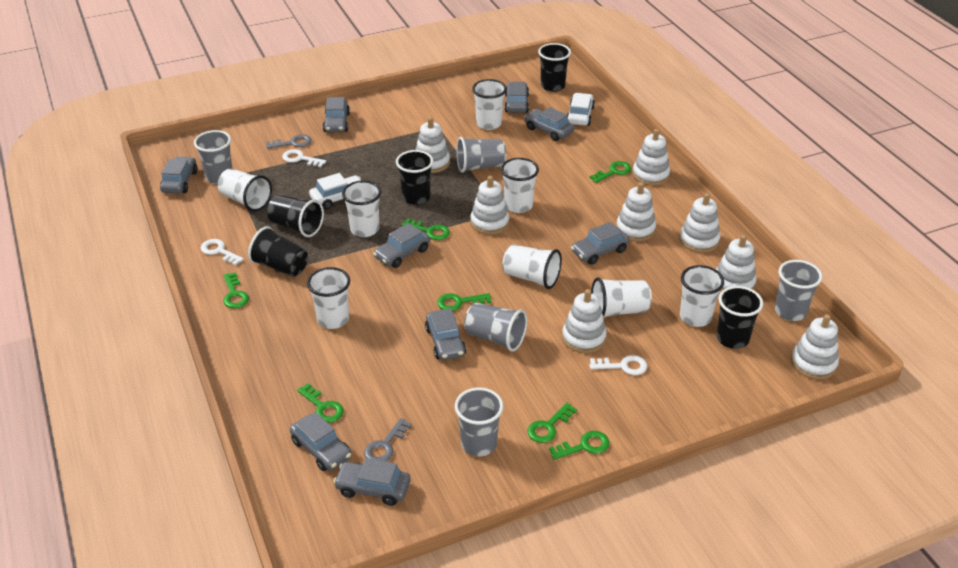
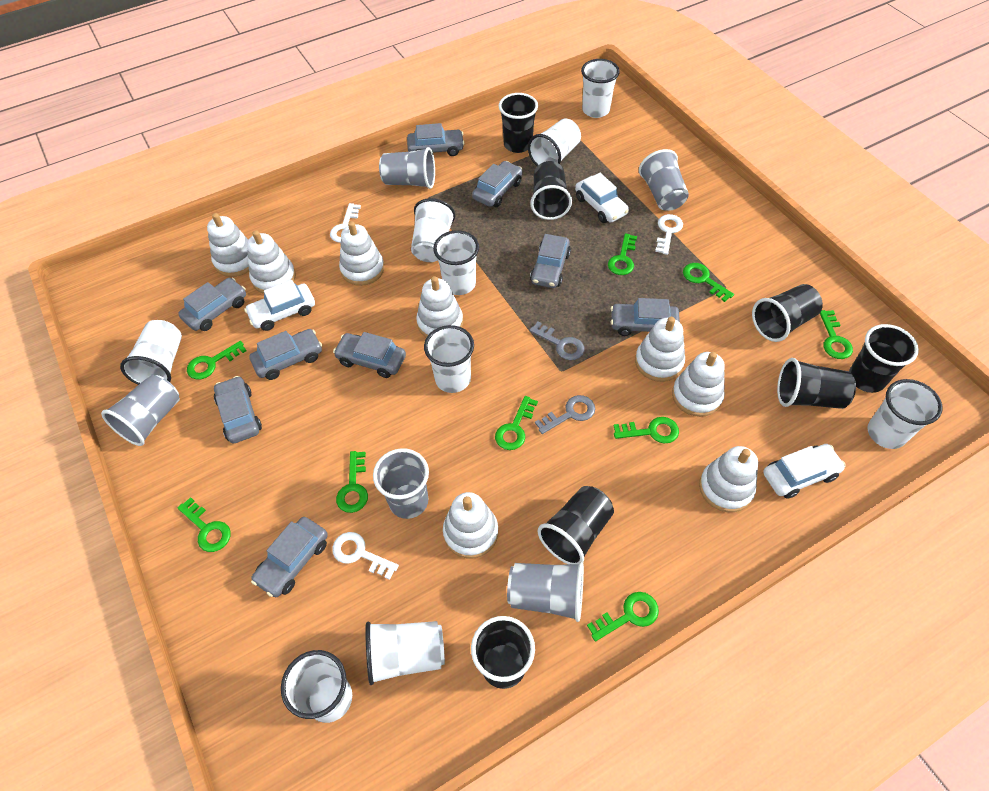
black cup: [248,226,308,277] [267,194,324,237] [396,150,433,205] [538,43,571,92] [716,286,763,349] = 5 -> [471,616,535,689] [499,93,538,153] [531,161,572,220] [538,486,614,564] [752,284,823,342] [777,358,856,409] [849,324,919,393] = 7
green key: [223,272,249,308] [297,383,344,423] [402,218,450,240] [437,293,491,311] [527,403,577,443] [549,431,610,460] [590,161,631,183] = 7 -> [177,497,231,552] [187,341,246,379] [336,451,368,513] [495,396,538,450] [587,592,659,642] [608,233,637,275] [614,417,679,444] [683,263,734,302] [820,310,853,359] = 9
white car: [309,173,362,209] [567,93,595,126] = 2 -> [244,280,315,331] [575,173,629,223] [763,444,846,499] = 3
white cup: [218,168,272,212] [307,267,350,329] [342,181,381,237] [472,79,507,130] [501,158,539,213] [503,245,562,289] [591,277,652,317] [680,265,724,327] = 8 -> [120,320,182,385] [281,650,352,723] [365,621,445,685] [411,198,455,262] [424,325,474,393] [433,230,479,295] [528,119,581,166] [581,59,620,118] [867,379,943,449] = 9

